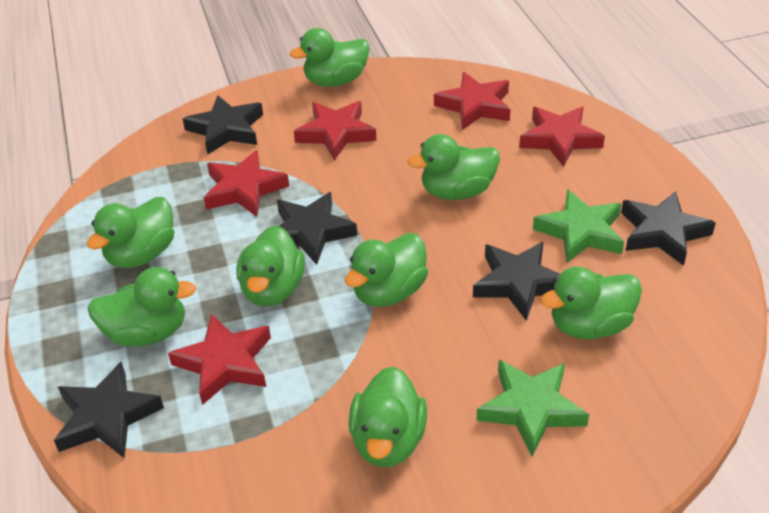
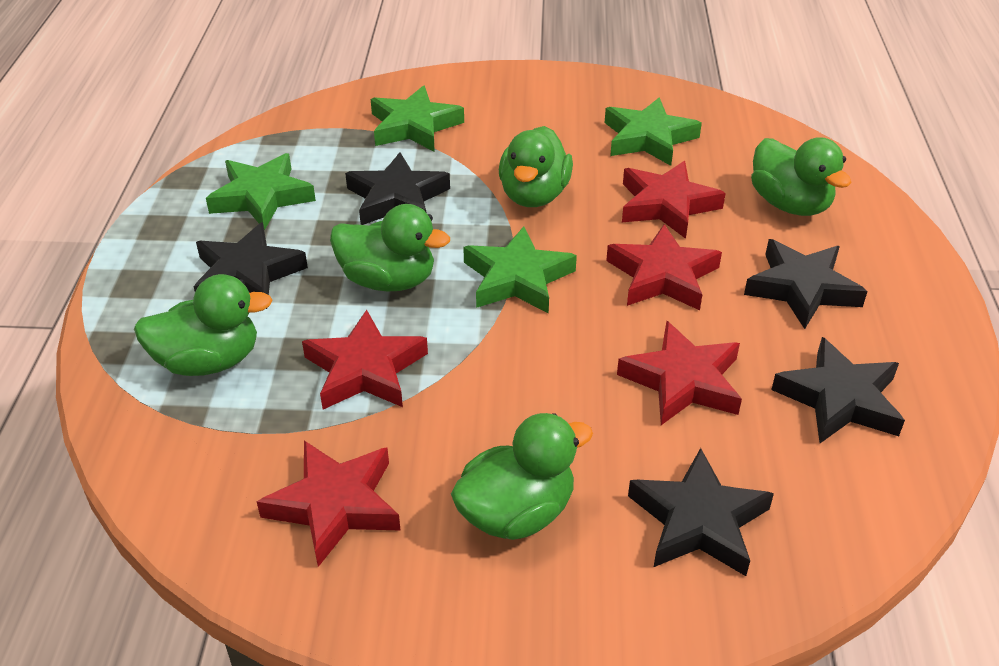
green duck: [87,197,174,268] [87,267,197,347] [236,225,305,307] [290,28,370,87] [345,233,428,307] [349,366,427,467] [408,134,500,200] [541,267,642,339] = 8 -> [134,274,272,376] [330,204,450,292] [451,413,593,540] [499,126,573,207] [751,137,852,216] = 5
green star: [476,360,589,457] [533,189,624,263] = 2 -> [206,153,316,230] [371,85,464,152] [463,226,577,314] [605,97,702,166] = 4

